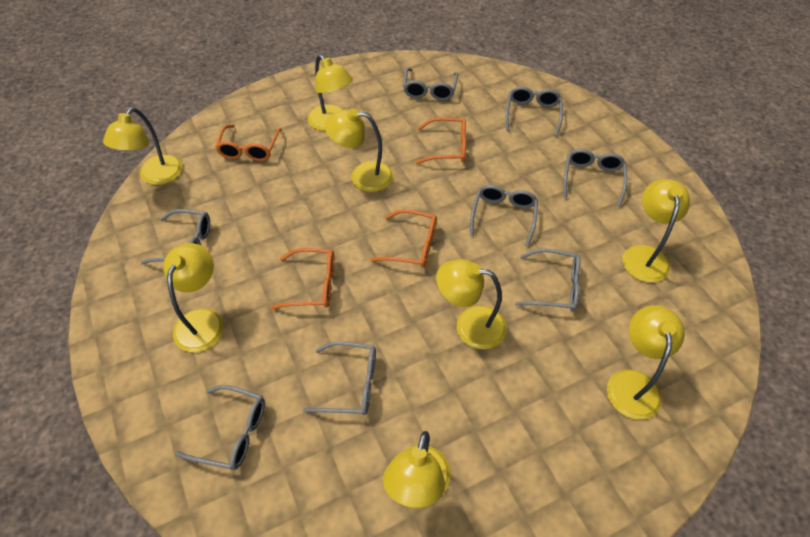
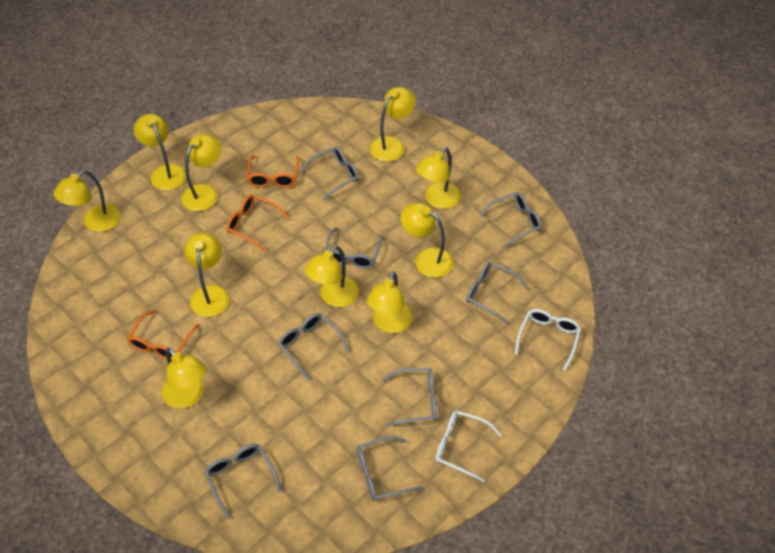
orange glasses: [215,124,282,161] [271,248,335,310] [370,209,437,268] [416,117,466,164] = 4 -> [127,310,199,360] [226,195,289,251] [247,155,299,188] = 3
white glasses: none = 0 -> [435,410,502,482] [515,309,581,371] = 2
yellow lamp: [103,107,182,185] [163,243,224,352] [308,54,353,131] [325,108,393,192] [383,431,451,508] [436,259,507,349] [607,305,685,420] [622,179,690,283] = 8 -> [54,170,121,232] [134,114,186,190] [162,347,206,409] [181,134,221,211] [184,232,229,317] [305,245,359,307] [366,272,413,333] [370,87,416,162] [401,203,454,278] [416,147,461,209] = 10

